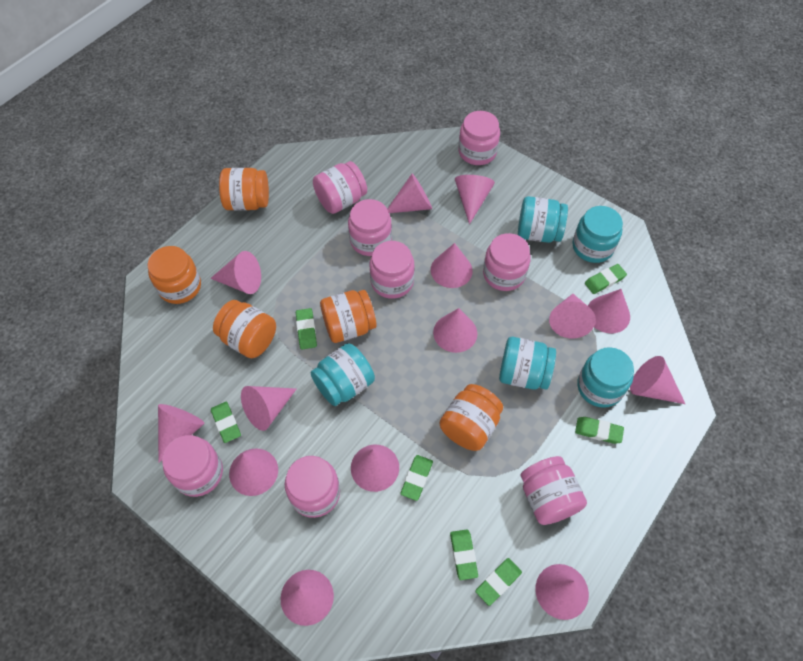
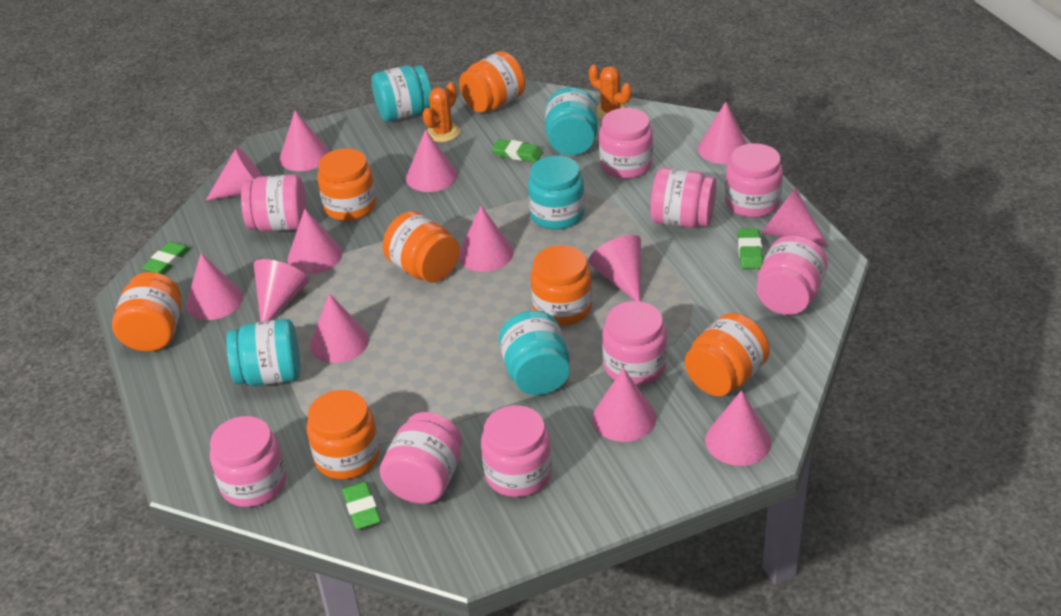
green eraser: [211,402,241,443] [296,308,317,349] [400,455,433,501] [450,529,478,580] [475,558,522,606] [575,417,624,444] [585,264,627,294] = 7 -> [142,242,191,275] [342,482,381,530] [492,139,543,162] [738,228,763,269] = 4
orange cactus: none = 0 -> [422,82,460,142] [589,65,632,120] = 2
orange jar: [148,246,201,304] [213,300,276,358] [219,168,269,211] [320,290,377,343] [439,384,503,451] = 5 -> [112,272,181,352] [307,390,380,480] [317,148,376,221] [383,211,460,283] [459,51,525,113] [530,245,592,326] [685,313,770,396] = 7
pink cone: [158,404,204,463] [210,251,261,294] [229,448,278,496] [241,386,296,431] [280,570,334,626] [351,445,399,492] [387,174,432,213] [431,243,473,288] [433,308,478,353] [455,175,495,224] [535,564,589,620] [549,294,596,339] [588,289,630,333] [630,356,685,404] = 14 -> [186,253,243,320] [205,147,262,201] [254,259,309,322] [280,111,329,171] [288,209,342,274] [310,293,369,363] [406,129,457,192] [458,206,514,272] [588,235,641,301] [592,368,656,442] [698,102,747,164] [705,390,771,466] [762,188,829,247] = 13
pink jar: [162,435,223,497] [285,456,340,518] [313,161,367,214] [348,199,392,256] [370,241,415,299] [458,111,500,165] [483,233,531,291] [521,456,587,525] = 8 -> [210,416,286,507] [241,174,306,232] [380,412,462,504] [481,405,552,497] [599,108,653,179] [602,301,667,386] [650,168,716,228] [725,143,783,218] [757,235,827,315] = 9

